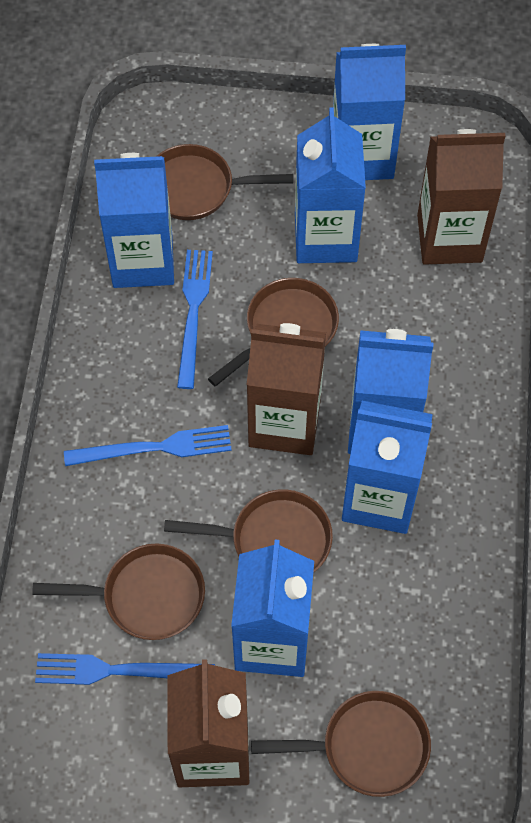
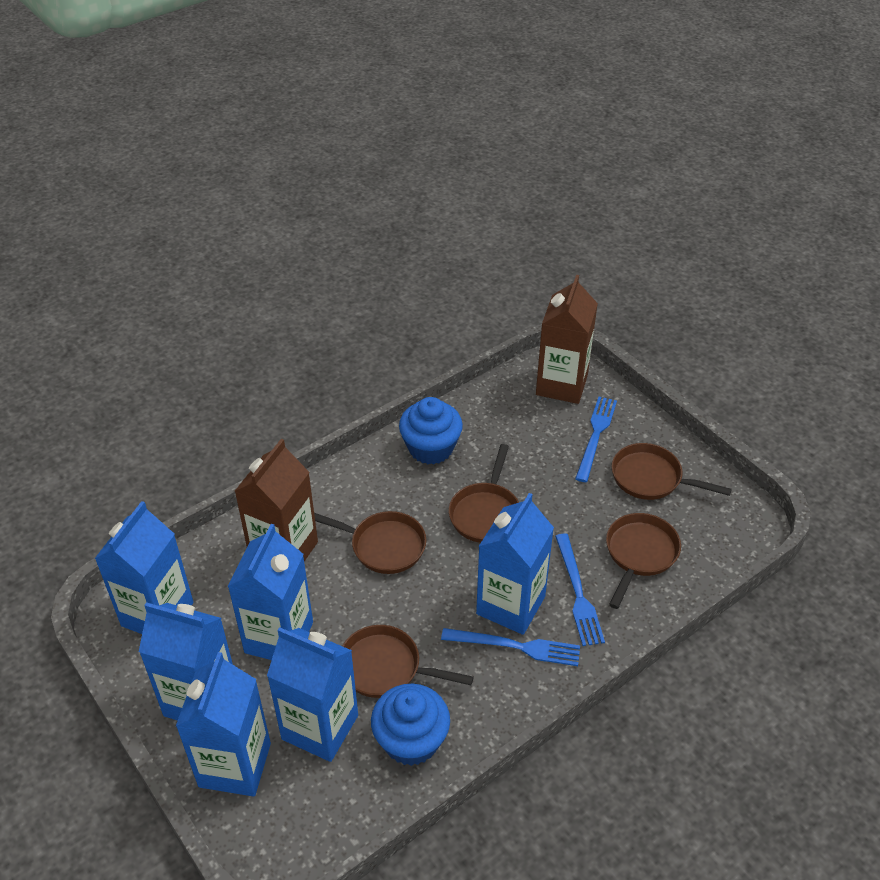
blue cupcake: none = 0 -> [371,684,450,766] [399,397,463,465] = 2
brown carton: [167,659,249,787] [247,323,326,455] [417,129,505,265] = 3 -> [235,439,318,561] [536,275,598,404] = 2

